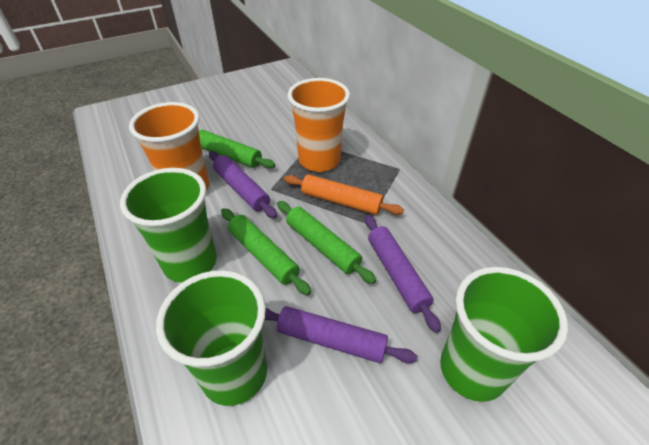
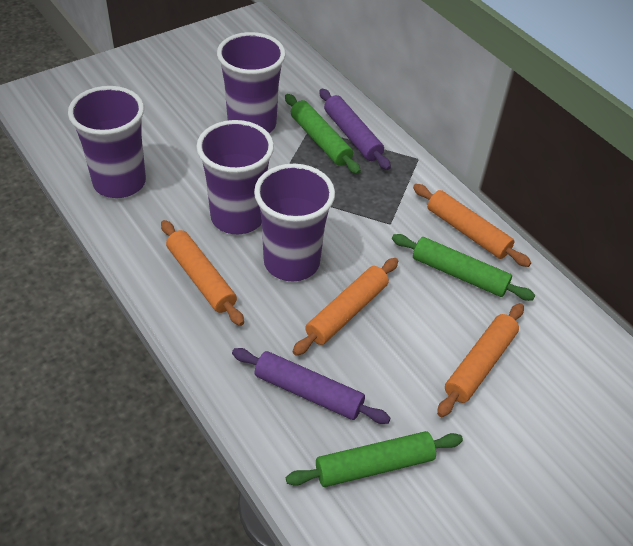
green cup: [120,168,217,283] [156,270,267,406] [440,267,568,402] = 3 -> none = 0
orange cup: [129,102,209,191] [287,78,350,172] = 2 -> none = 0
orange rolling pin: [284,175,404,215] = 1 -> [161,220,244,326] [293,258,398,356] [413,184,531,267] [437,303,524,417] = 4
purple cup: none = 0 -> [68,86,146,198] [196,120,274,234] [217,32,286,133] [254,164,335,282] = 4
purple rolling pin: [209,151,277,218] [265,306,417,363] [365,215,441,333] = 3 -> [232,348,391,424] [319,89,391,170] = 2

